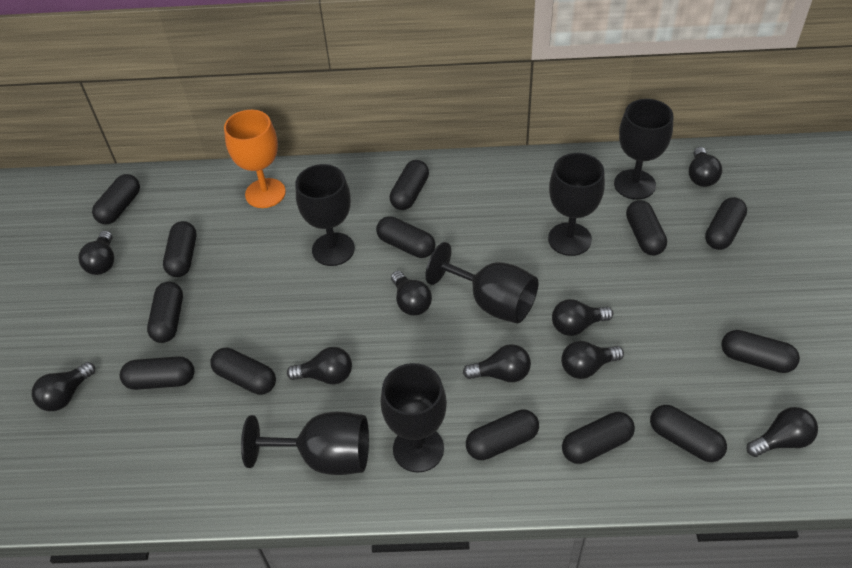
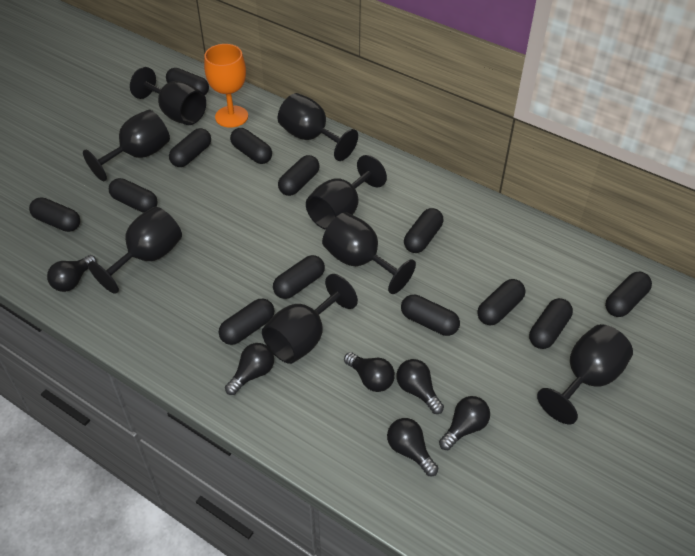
black goblet: [241,412,369,475] [296,164,355,266] [381,363,447,472] [425,242,538,324] [548,153,605,256] [614,99,673,200] = 6 -> [83,110,170,181] [88,207,182,294] [130,67,206,125] [262,274,358,364] [278,93,358,161] [306,155,387,230] [322,212,416,294] [537,324,633,424] = 8
black light bulb: [32,362,95,411] [78,231,114,275] [287,347,352,384] [391,271,432,316] [463,344,531,382] [552,299,613,336] [561,341,624,379] [689,147,722,187] [746,407,818,457] = 9 -> [47,255,97,292] [225,343,274,395] [344,352,395,392] [387,418,438,476] [396,359,444,414] [439,396,490,450] = 6

